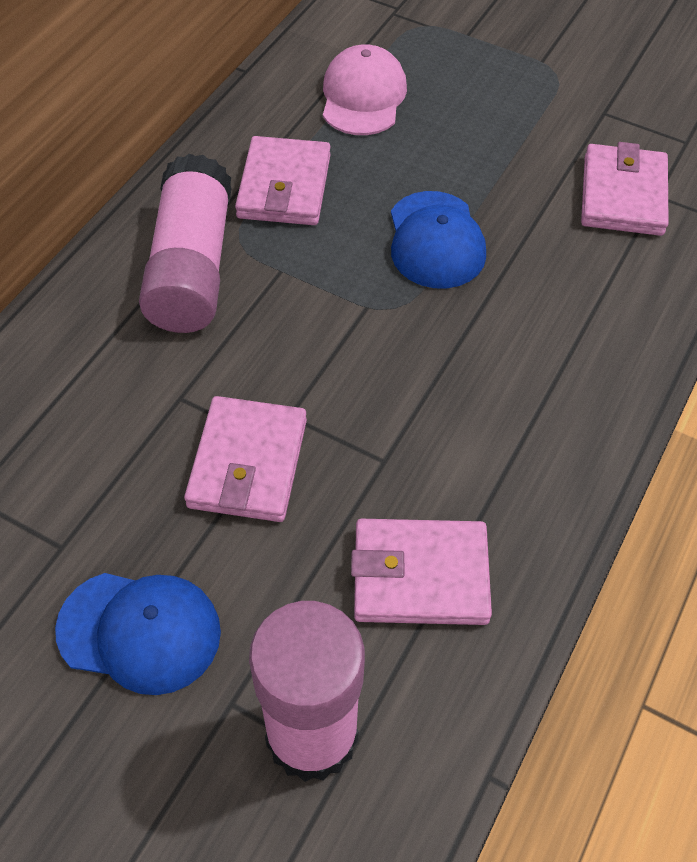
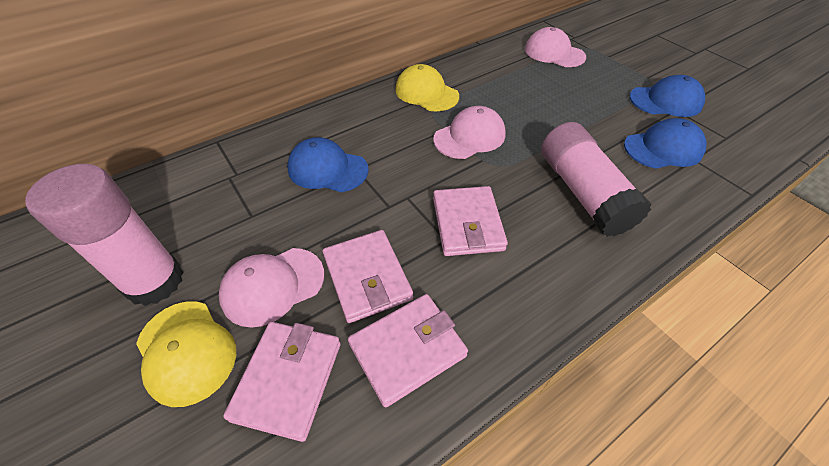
blue cap: [55,573,221,695] [391,191,486,289] = 2 -> [287,137,368,192] [624,118,707,169] [629,75,705,117] = 3
pink cap: [323,45,407,135] = 1 -> [219,248,324,328] [433,106,506,159] [525,27,586,67] = 3
yellow cap: none = 0 -> [136,301,236,407] [395,64,459,111] = 2

